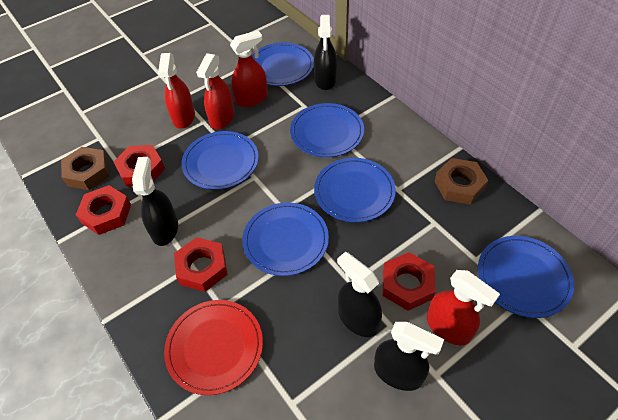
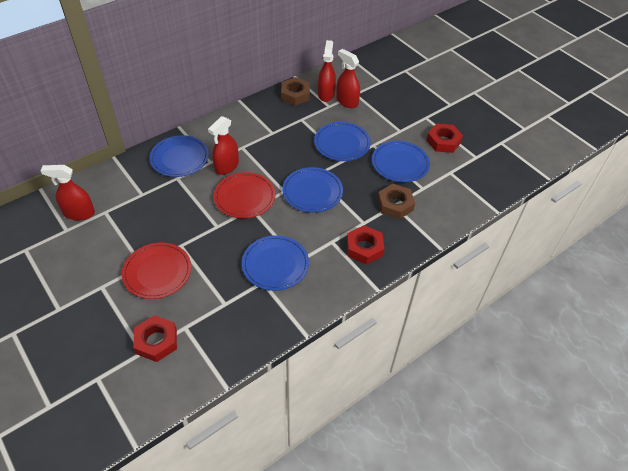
black spray bottle: [132,157,178,246] [314,15,337,90] [337,252,382,337] [374,322,444,391] = 4 -> none = 0
blue plate: [182,131,259,190] [242,202,329,276] [252,42,314,86] [290,103,364,157] [314,158,396,222] [478,236,574,318] = 6 -> [149,135,209,177] [242,235,309,291] [282,167,343,213] [314,122,371,161] [372,141,430,182] = 5
red nut: [76,185,131,235] [114,145,165,187] [174,237,228,292] [383,252,436,311] = 4 -> [133,315,177,362] [347,225,384,265] [426,123,463,153] = 3
red plate: [164,300,263,395] = 1 -> [122,242,191,299] [214,172,275,219] = 2

